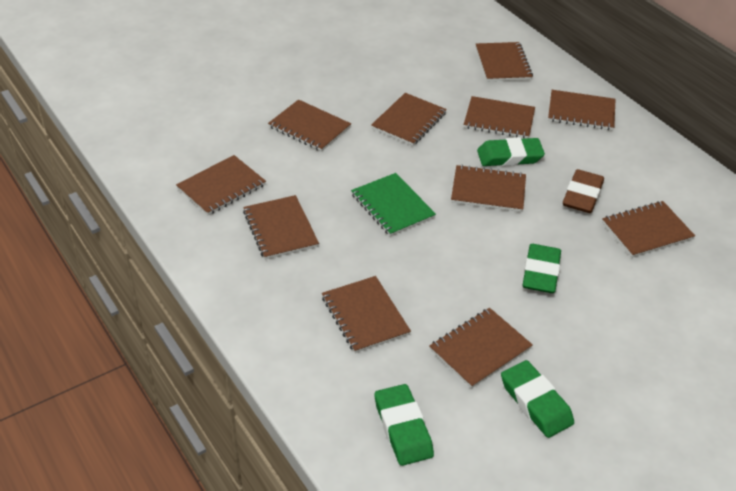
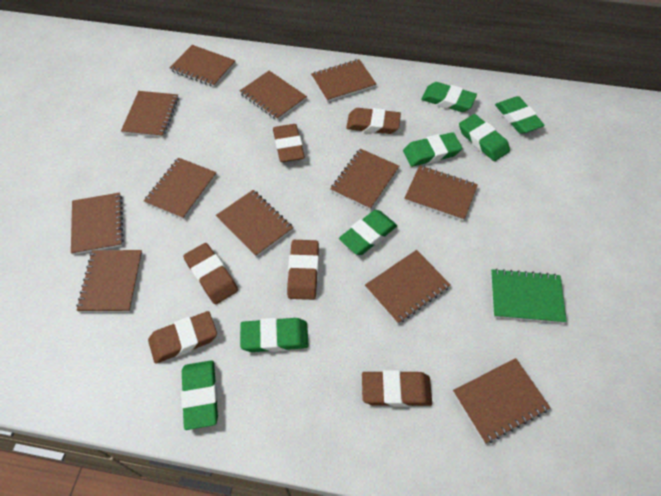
brown eraser: [563,169,604,213] = 1 -> [148,311,217,364] [183,243,238,305] [273,124,305,162] [287,240,319,300] [346,108,401,134] [362,370,432,407] = 6
brown notebook: [176,155,266,215] [243,195,319,260] [268,99,351,152] [322,276,411,353] [371,93,447,146] [429,308,533,388] [451,165,526,212] [463,96,535,139] [476,42,533,81] [548,90,616,130] [602,201,695,258] = 11 -> [71,193,124,255] [76,250,142,312] [121,91,179,137] [144,158,217,219] [170,45,236,87] [216,190,293,257] [240,71,307,120] [311,59,376,102] [330,149,399,210] [365,250,451,324] [404,165,478,221] [453,358,551,444] = 12
green eraser: [375,384,434,466] [477,137,545,166] [501,360,574,438] [522,244,561,293] = 4 -> [181,360,218,430] [240,318,309,352] [339,210,397,255] [403,132,462,167] [421,82,477,112] [459,114,510,161] [495,96,545,134] = 7

